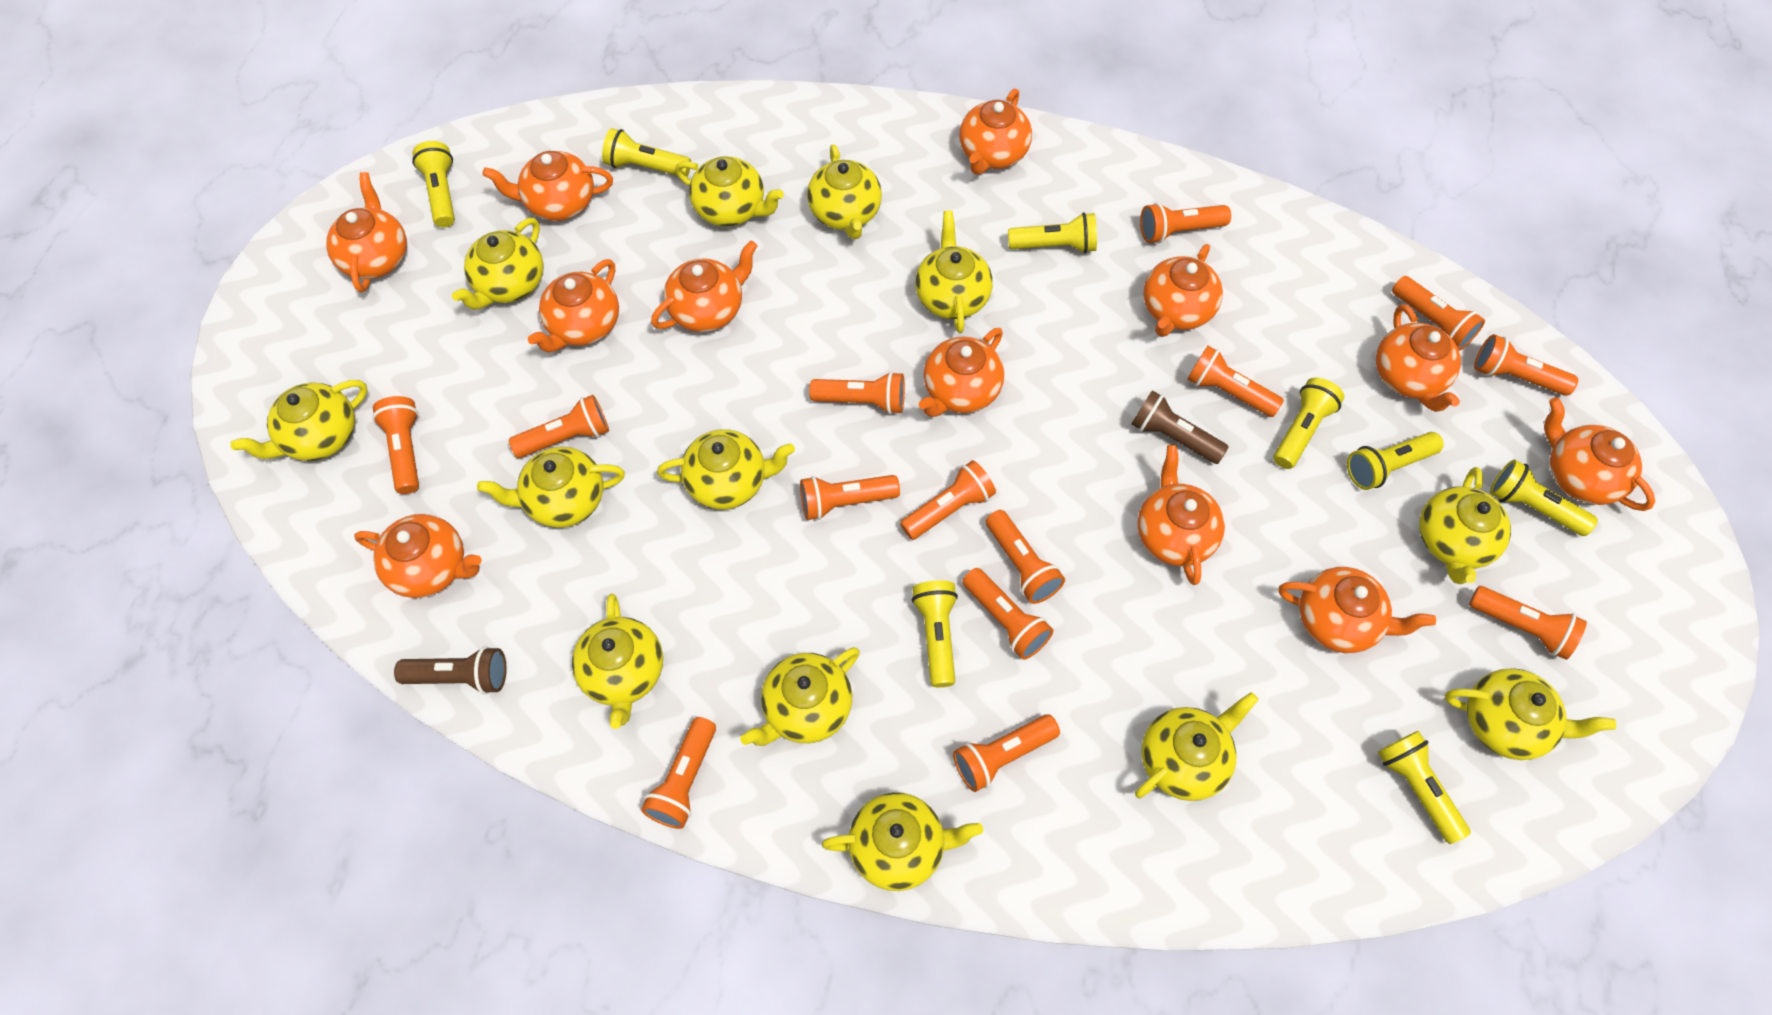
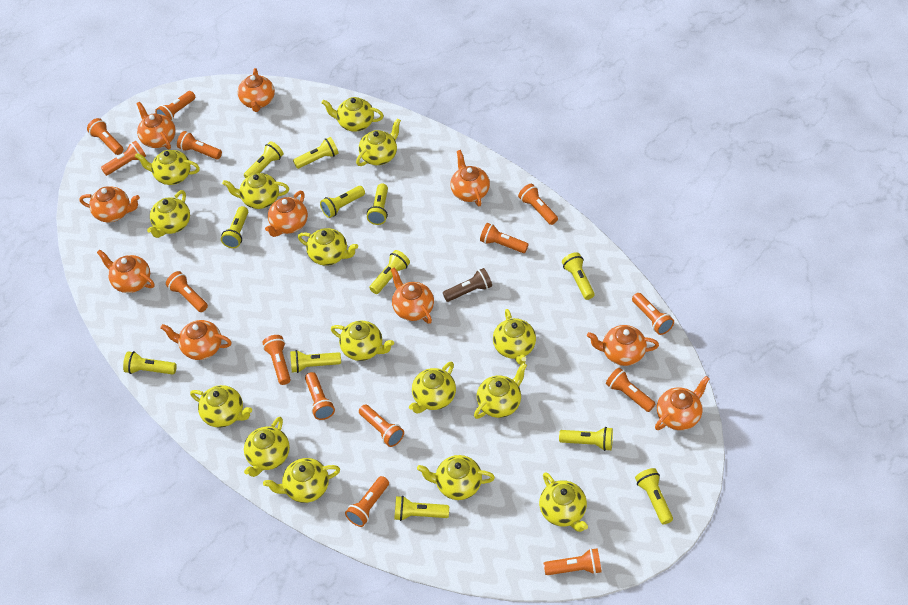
brown flashlight: [394,646,506,694] [1131,390,1229,464] = 2 -> [443,268,492,302] = 1
orange teapot: [326,172,407,292] [354,514,482,598] [482,151,613,221] [528,259,619,353] [651,240,757,332] [919,328,1004,417] [959,88,1032,175] [1137,445,1225,585] [1143,244,1223,337] [1279,567,1436,653] [1376,304,1461,412] [1544,397,1655,511] = 12 -> [79,187,140,222] [97,250,154,293] [136,102,176,149] [160,320,232,360] [238,68,275,112] [265,191,308,237] [391,267,434,324] [450,150,490,206] [587,325,659,366] [655,376,710,430] = 10
yellow flashlight: [412,141,455,227] [602,128,691,176] [912,580,958,687] [1008,212,1097,253] [1274,378,1344,469] [1347,432,1444,490] [1378,731,1471,844] [1490,460,1598,536] = 8 -> [123,351,177,375] [221,206,248,248] [244,141,283,178] [290,350,341,373] [293,137,339,169] [320,186,365,218] [367,183,388,225] [369,250,410,294] [394,496,449,521] [559,427,613,451] [562,252,595,300] [635,468,673,524] = 12
yellow teapot: [230,380,367,461] [452,218,544,310] [477,447,625,528] [572,594,663,729] [657,429,795,510] [675,156,784,227] [740,647,860,746] [807,144,882,239] [822,792,983,891] [915,211,993,333] [1135,692,1258,801] [1419,467,1511,584] [1445,668,1616,760] = 13 -> [135,150,200,185] [147,190,190,238] [190,385,252,428] [222,173,289,209] [244,417,290,477] [263,458,340,503] [298,228,358,266] [321,97,384,132] [331,321,394,361] [356,118,401,166] [409,362,456,414] [417,455,495,500] [474,363,527,419] [493,309,536,365] [539,472,588,532] = 15

